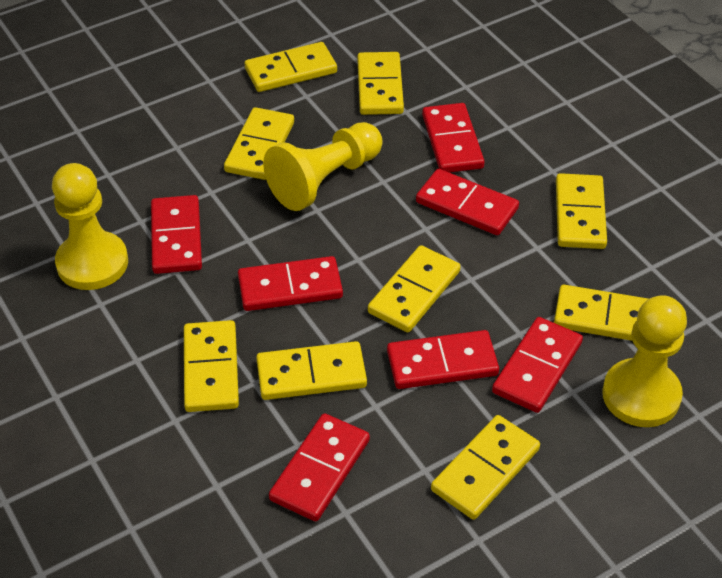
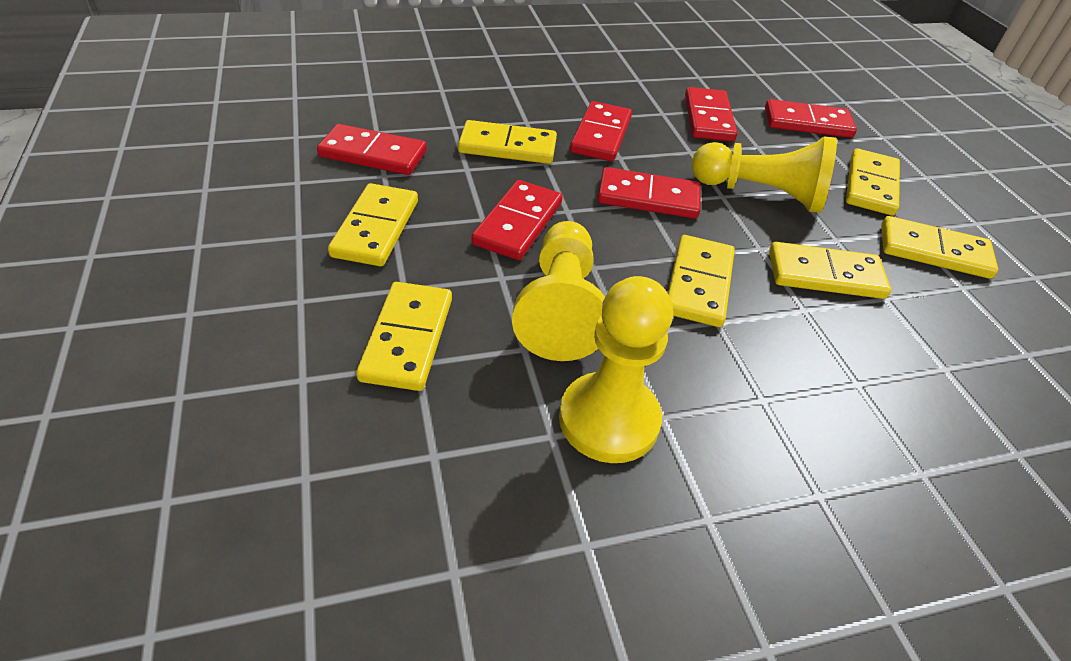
red domino: [151,195,202,274] [238,256,343,311] [269,413,370,521] [387,330,499,389] [416,169,519,235] [422,103,485,173] [492,317,583,413] = 7 -> [317,124,427,175] [472,180,563,260] [570,101,632,161] [598,167,700,219] [685,87,737,141] [765,99,857,138] = 6
yellow domino: [184,320,239,412] [224,107,294,180] [245,42,337,92] [256,341,367,400] [357,52,404,115] [368,245,461,332] [431,415,540,520] [554,285,648,341] [556,173,607,249] = 9 -> [328,183,418,266] [356,282,452,391] [458,120,557,164] [668,235,735,327] [769,242,891,299] [846,148,900,215] [881,216,998,279] = 7

